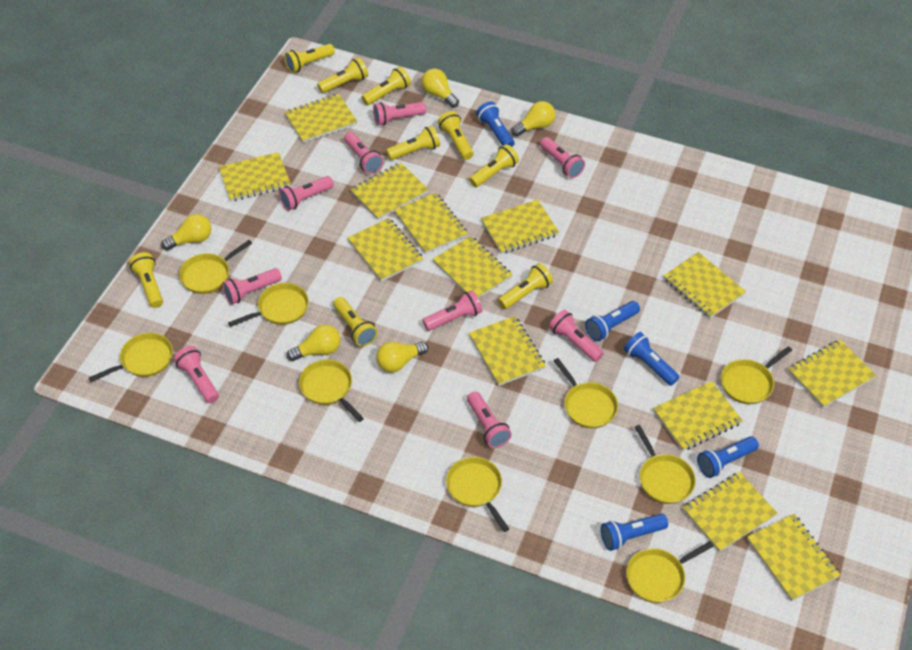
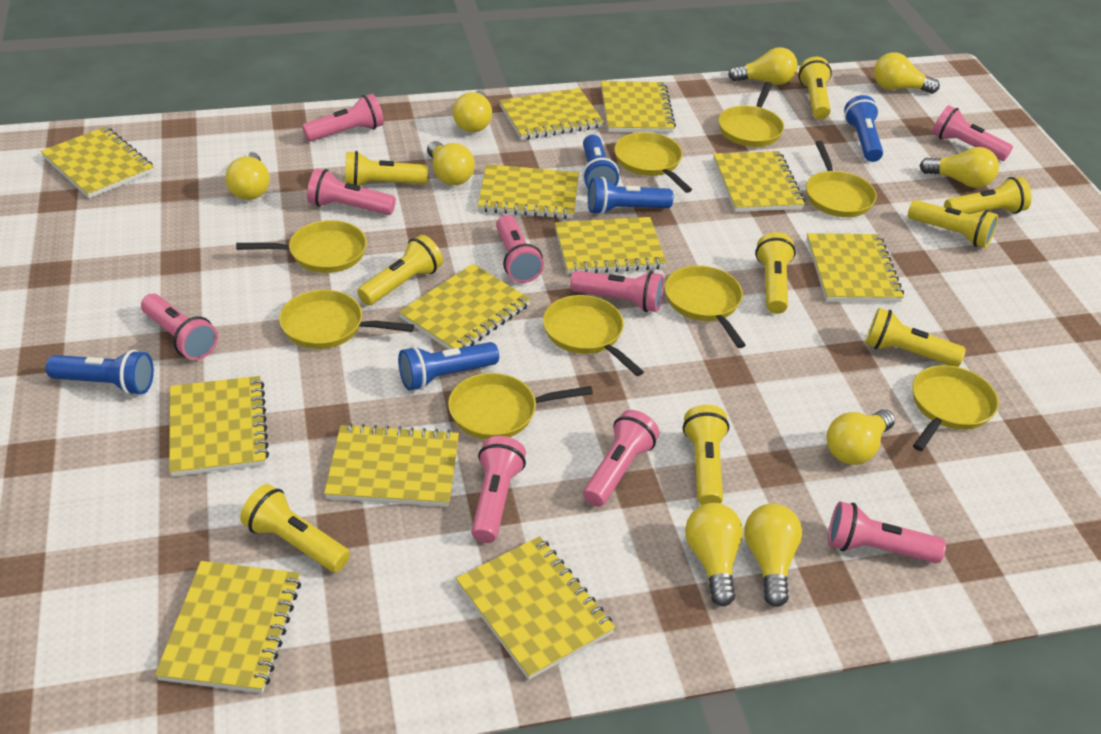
yellow light bulb: [161,214,211,251] [286,324,340,361] [376,342,428,372] [421,68,459,108] [511,101,555,137] = 5 -> [225,152,270,200] [427,141,475,185] [453,91,492,132] [685,503,743,606] [728,47,798,85] [744,504,802,607] [826,409,895,465] [874,52,940,94] [919,147,999,188] = 9
yellow notebook: [219,152,291,201] [285,94,357,143] [348,218,423,282] [350,163,429,220] [394,193,468,254] [433,236,512,298] [469,316,546,386] [481,200,559,254] [653,381,743,451] [663,252,746,318] [683,472,777,552] [747,514,840,601] [788,339,876,408] = 13 -> [41,126,154,198] [155,561,301,693] [169,376,269,477] [324,423,459,507] [399,264,531,349] [456,536,615,680] [478,164,579,219] [499,88,604,140] [555,217,667,274] [601,81,676,133] [713,151,805,212] [807,233,904,302] = 12

